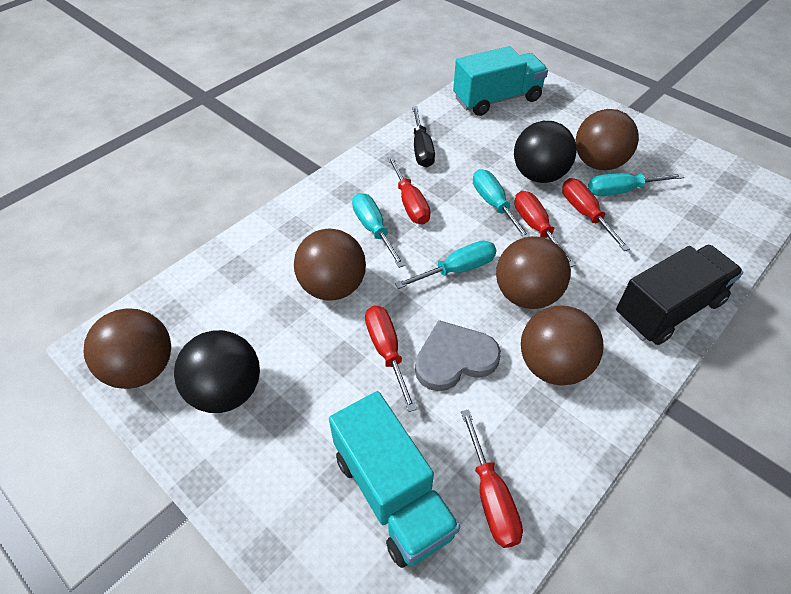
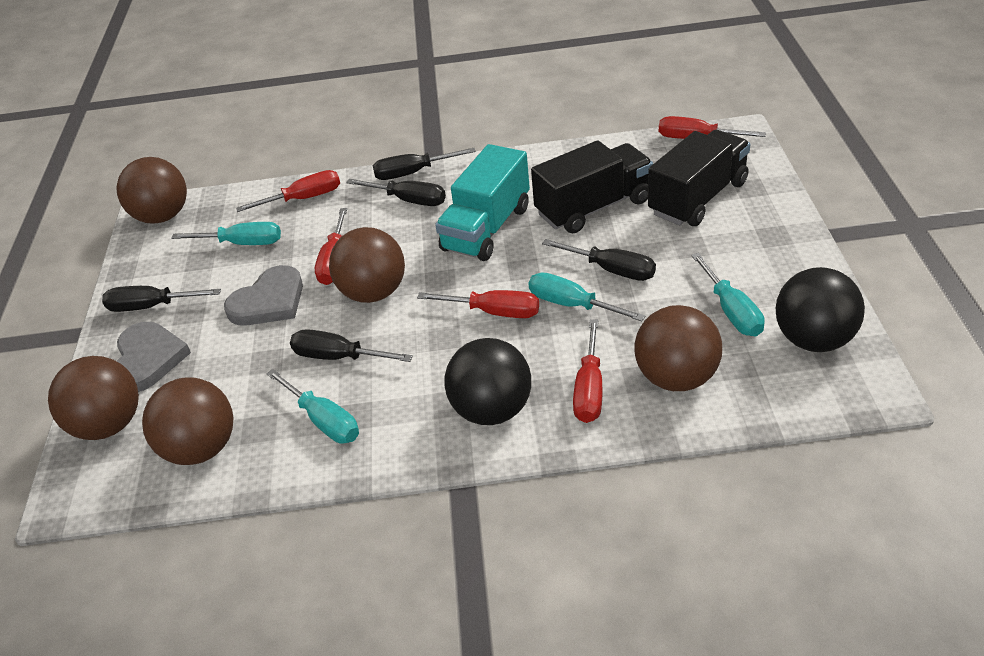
black screwdriver: [412,106,435,168] = 1 -> [102,286,221,312] [290,329,413,362] [346,179,446,206] [373,148,476,180] [542,239,656,281] = 5
black truck: [616,245,744,345] = 1 -> [531,140,653,233] [648,130,750,226] = 2
grey heart: [415,320,501,391] = 1 -> [117,322,191,392] [224,265,303,326] = 2
turquoise truck: [329,391,460,568] [453,46,548,116] = 2 -> [435,144,530,261] = 1

